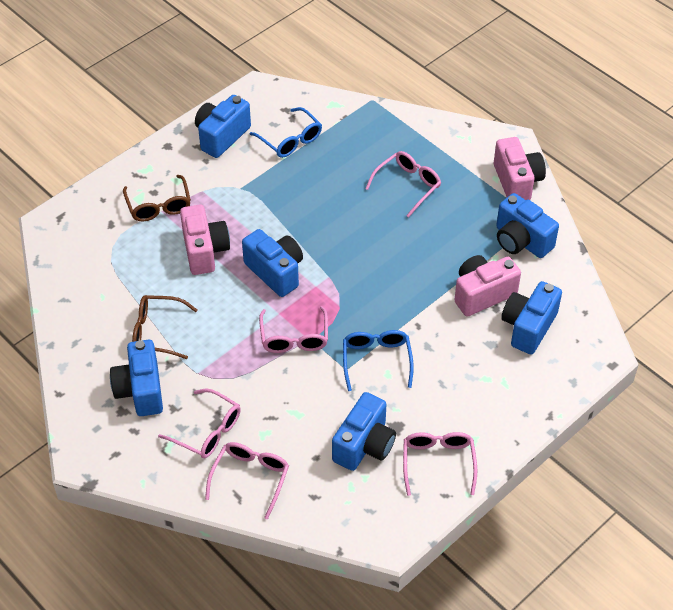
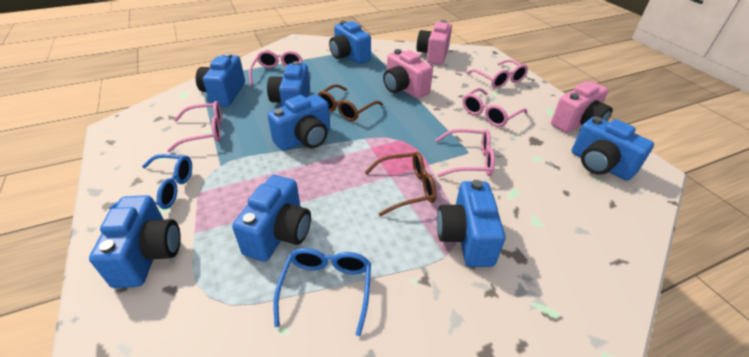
blue camera: [110,339,163,416] [195,95,251,158] [242,229,303,297] [332,392,396,471] [496,193,559,258] [501,281,562,354] = 6 -> [89,195,181,288] [196,53,245,107] [232,175,311,262] [267,61,310,107] [267,94,330,151] [329,21,371,64] [437,180,505,267] [572,116,654,181] = 8

